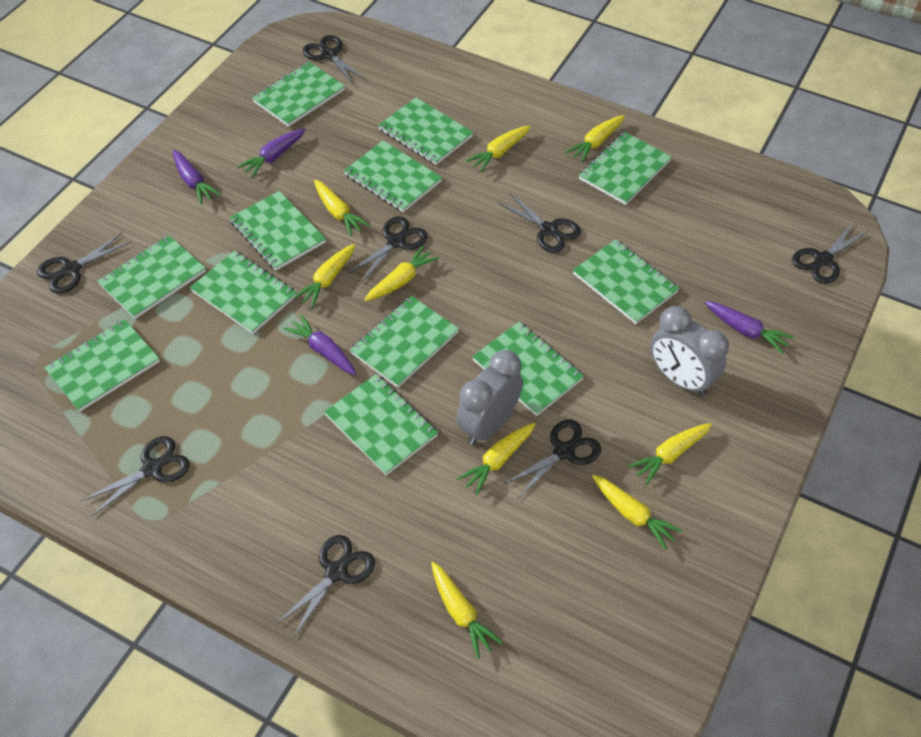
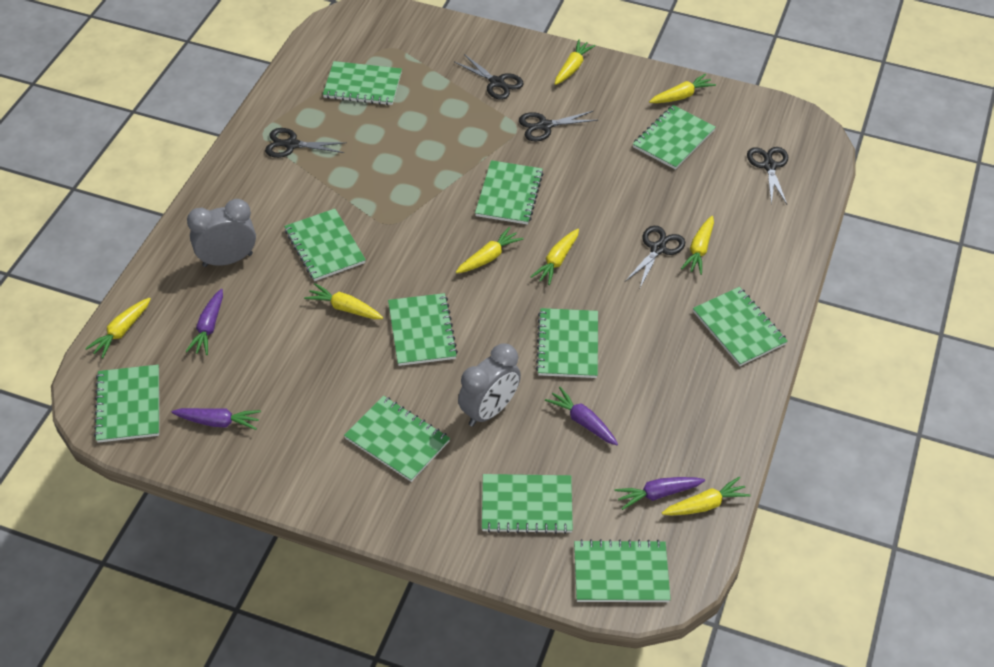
black scissors: [37,233,131,294] [81,436,190,517] [276,535,375,638] [303,35,367,85] [347,216,428,283] [497,192,581,253] [504,420,601,499] [792,223,868,284] = 8 -> [265,128,347,158] [454,54,524,100] [519,111,598,141] [626,226,685,288] [747,147,788,205] = 5
green notebook: [44,319,160,412] [97,235,206,319] [190,251,297,334] [229,191,326,270] [252,62,345,127] [324,374,438,475] [344,140,442,212] [350,296,459,388] [378,97,473,165] [472,322,584,416] [573,239,679,324] [579,132,672,205] = 12 -> [94,365,159,443] [284,209,366,281] [323,61,402,105] [344,396,450,482] [388,293,458,366] [475,160,543,225] [482,474,573,534] [536,308,598,378] [574,539,671,602] [633,105,716,170] [693,287,788,366] = 11
yellow carrot: [293,244,356,308] [314,180,370,236] [364,245,439,301] [431,562,503,659] [457,423,535,495] [466,125,531,172] [565,115,625,163] [592,475,683,550] [628,423,712,485] = 9 -> [85,298,151,358] [304,283,383,319] [456,227,524,273] [531,229,579,285] [555,40,596,85] [649,74,716,103] [662,477,751,515] [681,216,714,275] = 8

